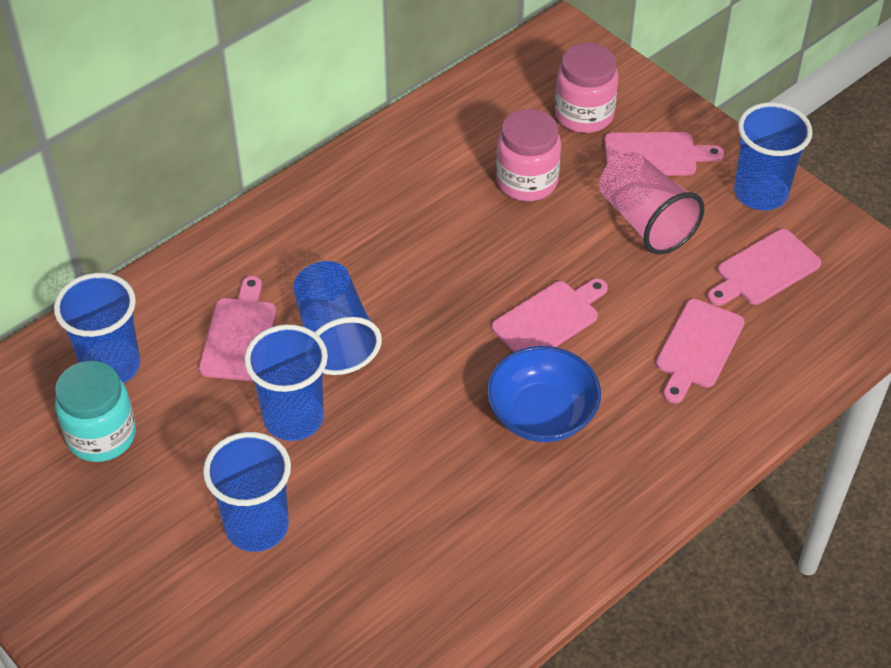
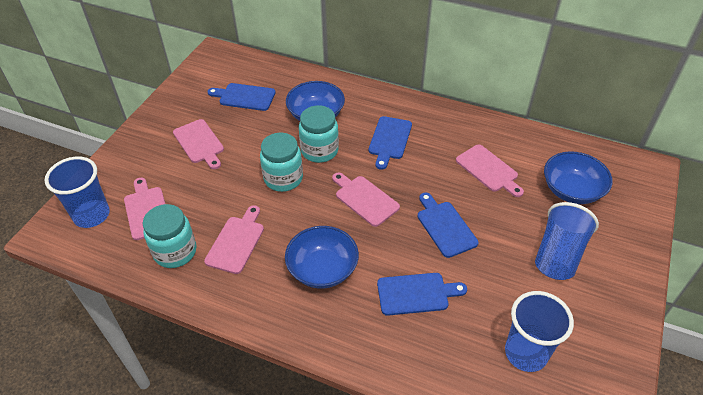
blue bowl: [487,346,601,442] = 1 -> [285,226,359,289] [286,81,345,121] [544,151,613,204] = 3
blue cup: [54,273,140,383] [203,432,291,552] [244,324,328,441] [293,261,382,375] [734,102,813,211] = 5 -> [44,157,110,228] [505,291,574,372] [535,202,599,280] = 3
blue cutting board: none = 0 -> [207,83,276,111] [369,116,412,170] [377,273,467,316] [417,192,479,258] = 4
pink cup: [599,151,705,255] = 1 -> none = 0
pink jar: [496,109,561,201] [555,43,619,133] = 2 -> none = 0
turquoise jar: [55,361,136,462] = 1 -> [143,204,197,268] [260,133,303,192] [299,105,339,163] = 3

